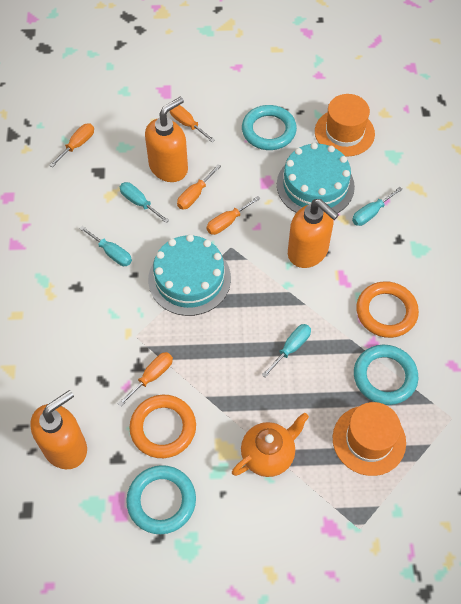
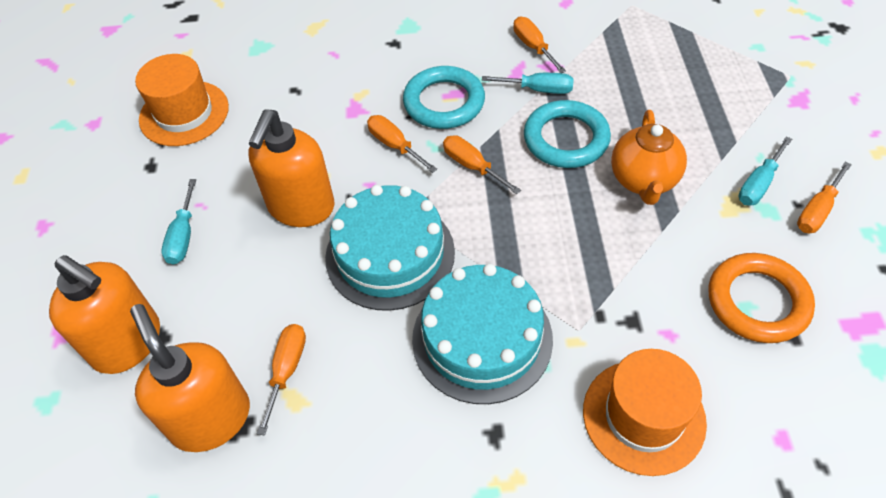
orange ring: [130,395,196,458] [356,281,419,338] = 2 -> [709,253,815,343] = 1
turquoise ring: [126,465,196,534] [242,105,297,150] [354,345,418,405] = 3 -> [403,66,485,129] [524,100,611,168] = 2
turquoise screwdriver: [79,226,132,266] [120,182,169,223] [262,324,311,378] [352,187,403,226] = 4 -> [162,179,196,265] [482,73,574,94] [738,136,792,206] = 3

